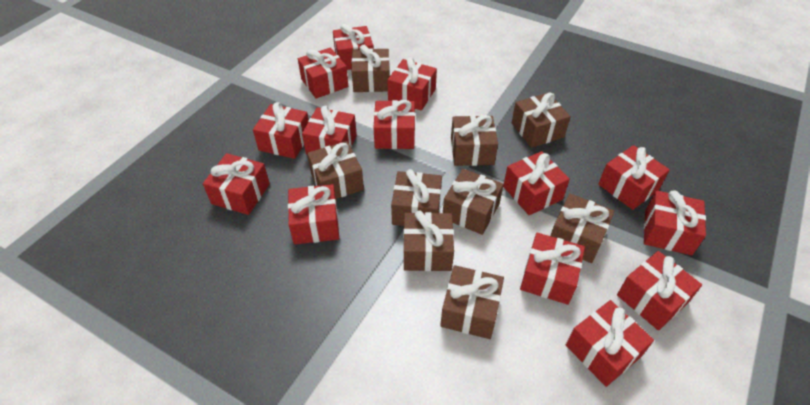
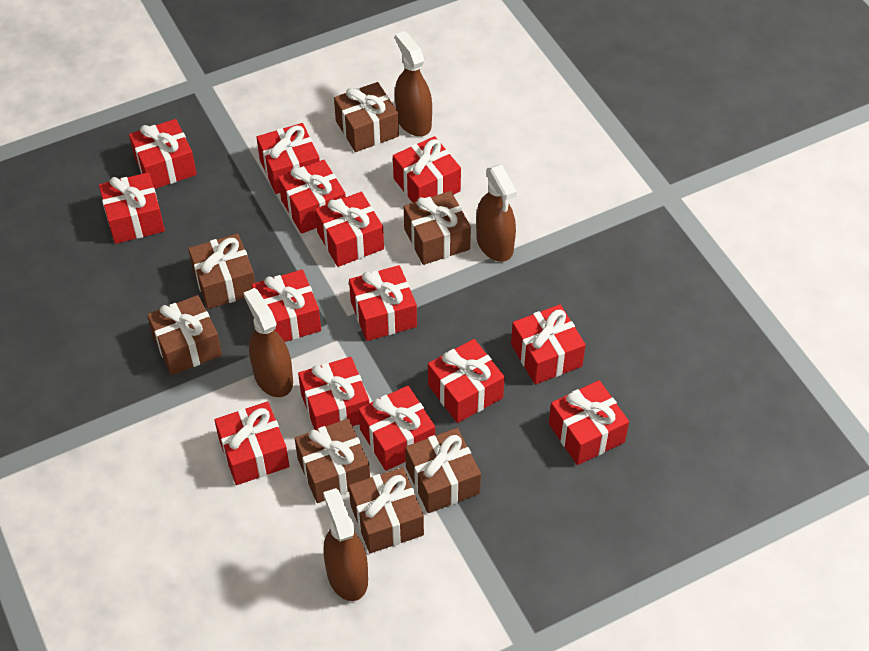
brown gift: [307,141,364,199] [351,45,390,92] [391,169,442,226] [403,210,454,271] [440,265,504,339] [443,169,504,235] [451,115,498,166] [512,93,571,148] [550,194,615,263] = 9 -> [147,295,222,375] [188,233,255,309] [295,419,370,503] [334,82,399,152] [349,467,424,553] [404,191,471,265] [405,428,481,513] = 7
brown spray bottle: none = 0 -> [244,288,293,397] [323,488,368,601] [395,31,432,136] [476,164,517,262] = 4

